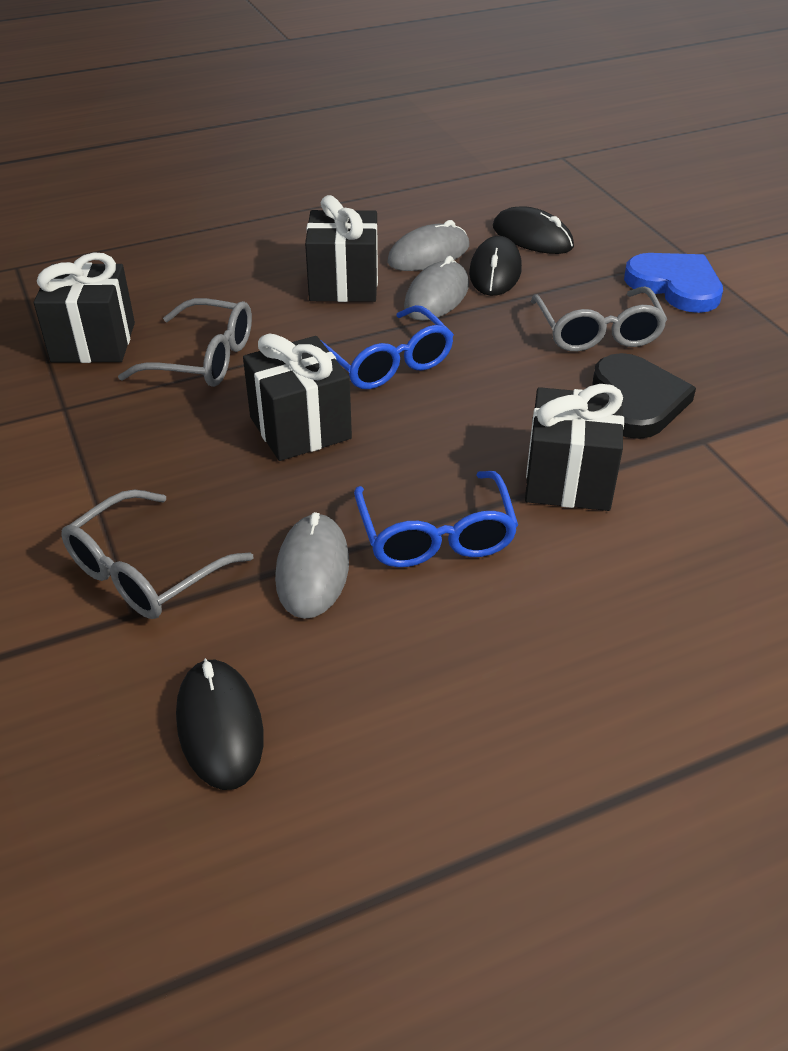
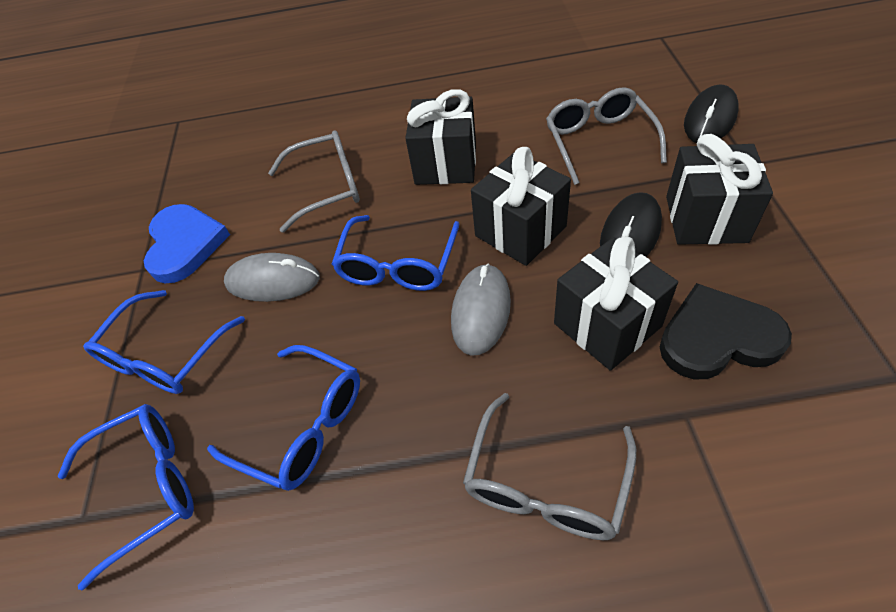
black mouse: [176,658,264,790] [469,236,522,296] [493,206,574,254] = 3 -> [600,192,662,257] [684,85,739,143] = 2
blue glasses: [321,305,454,389] [354,471,518,567] = 2 -> [58,404,194,591] [83,290,245,394] [207,345,360,491] [332,215,460,291] = 4
grey mouse: [275,512,349,619] [387,220,469,271] [404,256,469,321] = 3 -> [224,253,320,302] [451,263,511,356] = 2

